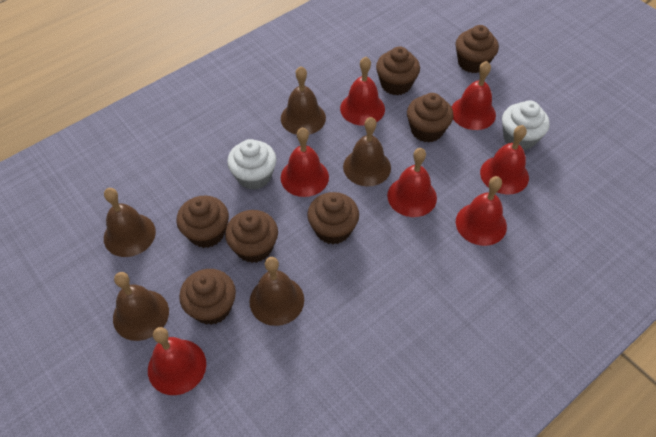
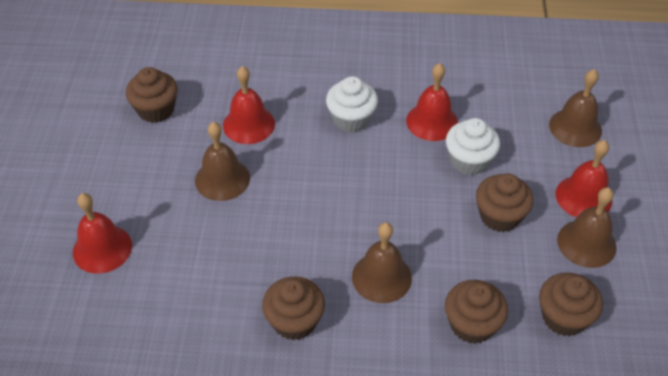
brown bell: [104,188,156,257] [113,272,169,341] [250,257,304,326] [281,66,326,135] [343,117,391,187] = 5 -> [195,122,250,201] [352,222,412,303] [549,69,602,147] [557,187,616,268] = 4
brown cupcake: [176,196,229,248] [179,269,236,325] [225,210,278,263] [307,192,359,244] [376,46,420,95] [407,93,454,143] [455,25,499,73] = 7 -> [126,67,178,123] [262,276,325,340] [445,280,508,344] [476,173,534,232] [539,273,603,336] = 5
red bell: [148,327,206,395] [281,127,329,197] [340,57,385,126] [387,148,437,217] [452,61,496,130] [456,176,507,246] [480,125,529,195] = 7 -> [73,193,132,274] [223,66,275,144] [406,63,458,141] [556,140,612,218] = 4

